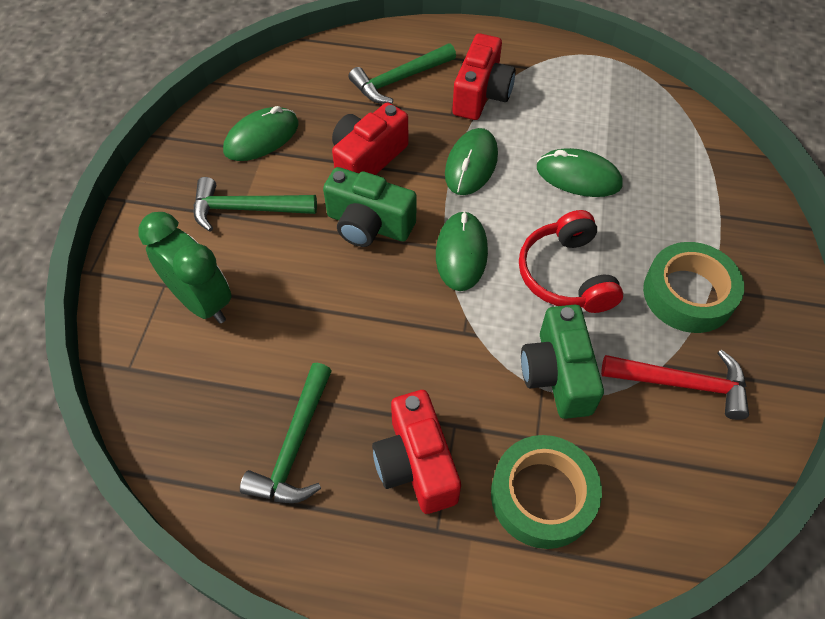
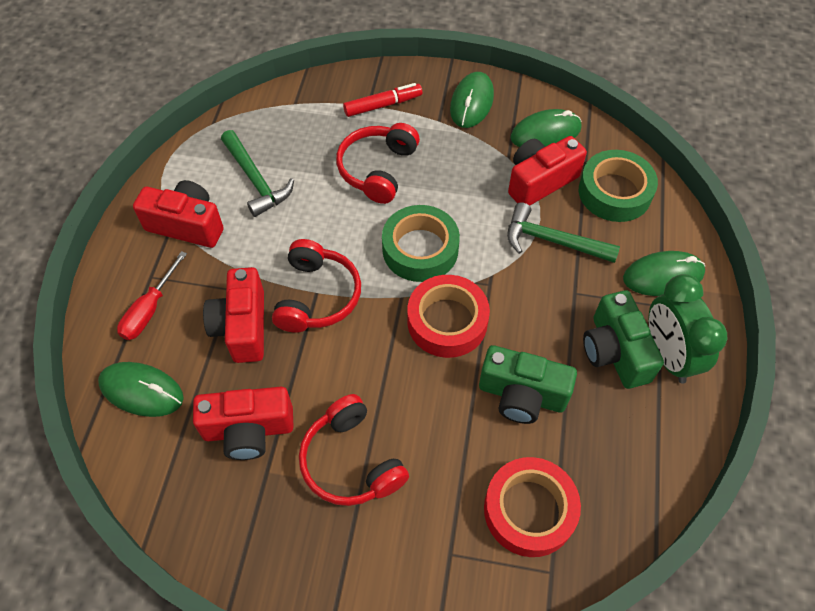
green hammer: [194,177,317,232] [240,363,332,503] [349,43,456,104] = 3 -> [221,130,294,217] [507,202,620,263] = 2
red camera: [332,102,408,175] [372,390,461,514] [452,33,516,120] = 3 -> [133,180,224,248] [193,387,294,460] [203,267,264,363] [508,136,587,206] = 4
red hammer: [601,350,749,420] = 1 -> none = 0
red headphones: [519,210,623,313] = 1 -> [272,239,361,333] [299,394,409,506] [336,123,420,204] = 3
red marker: none = 0 -> [343,83,422,117] = 1
red screwdriver: none = 0 -> [117,251,187,340] = 1
red tape: none = 0 -> [407,275,490,358] [484,457,581,557] = 2

